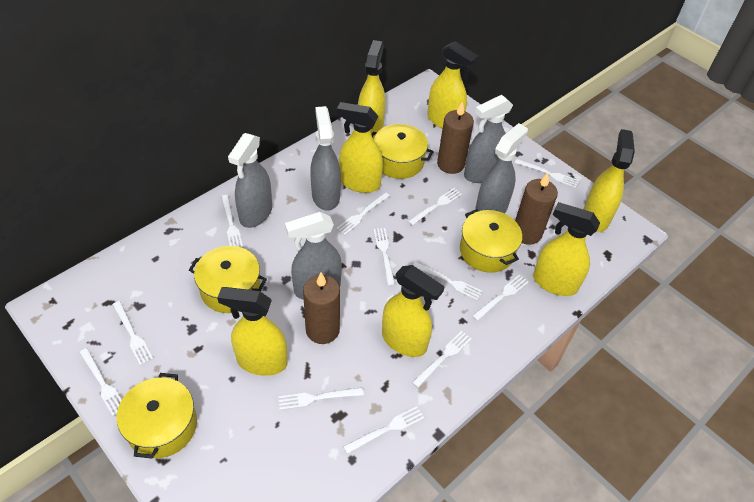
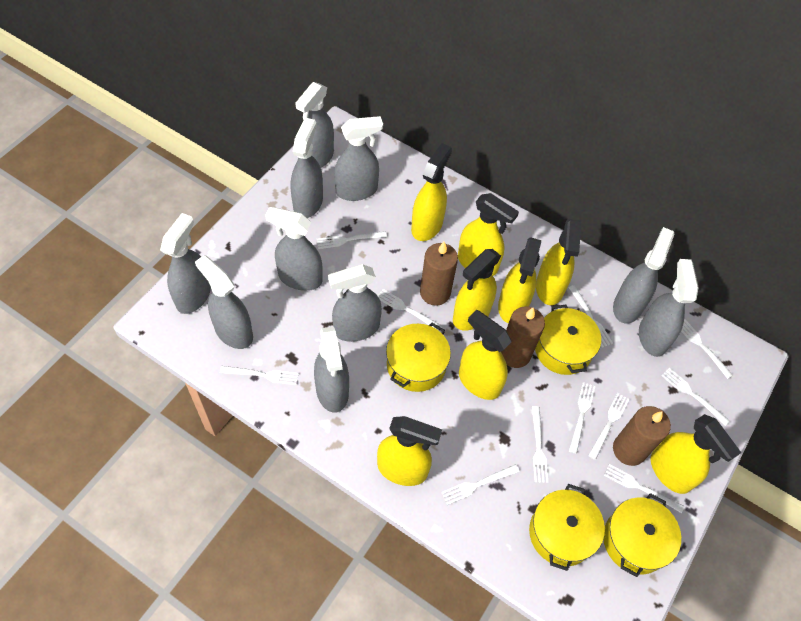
grey spray bottle: [228,133,272,228] [285,212,342,300] [310,106,341,211] [464,95,513,183] [475,123,528,214] = 5 -> [160,213,211,314] [195,255,253,349] [265,207,323,291] [291,118,323,218] [295,82,334,168] [314,326,349,413] [328,264,382,342] [334,116,383,201] [613,227,675,323] [639,259,699,357] = 10
white fork: [79,348,122,416] [112,301,153,365] [221,195,243,248] [278,387,364,410] [336,192,390,235] [343,406,424,454] [373,228,395,286] [408,188,462,226] [412,331,472,388] [413,262,483,301] [472,274,529,321] [515,159,579,188] = 12 -> [220,366,299,385] [317,231,387,249] [378,289,443,331] [441,464,520,505] [532,406,548,483] [568,285,613,348] [569,382,595,454] [588,393,629,460] [604,464,684,513] [661,368,730,425] [681,318,733,379] = 11
yellow spray bottle: [217,287,288,376] [337,102,383,193] [358,40,386,139] [382,265,445,357] [427,42,479,129] [533,202,600,296] [583,129,635,232] = 7 -> [377,416,442,486] [411,143,452,241] [453,249,501,331] [458,193,519,276] [459,310,512,400] [498,237,541,323] [536,219,581,305] [651,414,741,494] = 8

